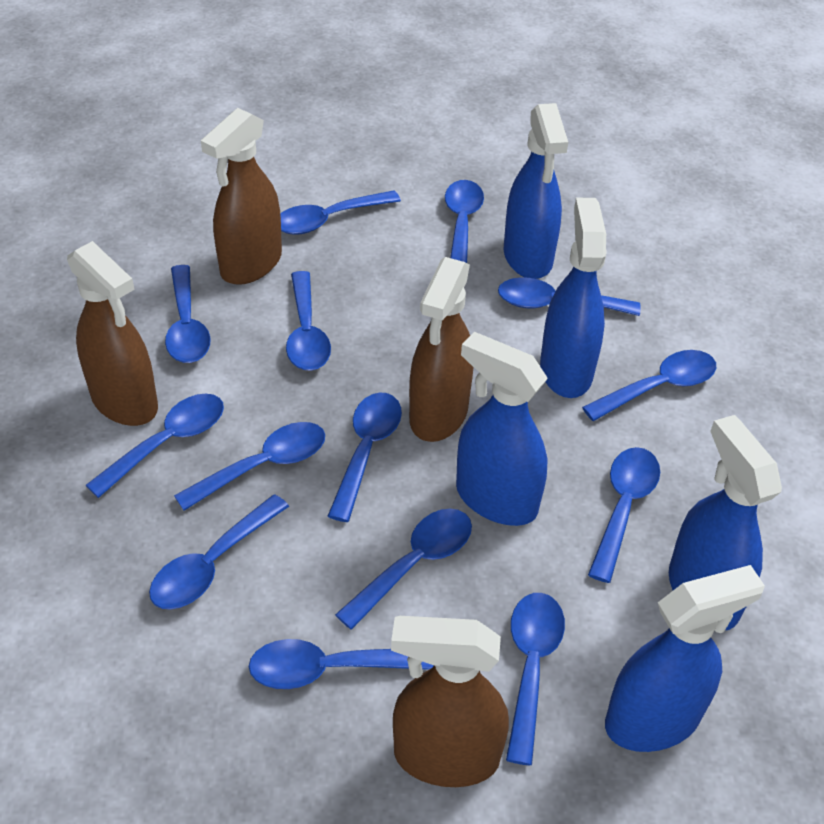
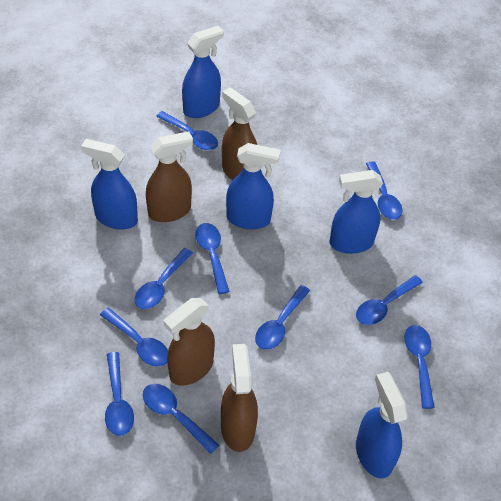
blue spoon: [85,393,224,498] [149,494,289,610] [165,265,210,363] [174,422,325,511] [249,639,434,689] [280,190,401,235] [286,271,331,371] [328,392,402,522] [335,509,472,630] [445,180,484,263] [498,278,641,316] [506,593,565,766] [582,350,716,421] [588,447,660,583] = 14 -> [100,308,168,367] [105,352,134,436] [135,248,193,309] [143,384,219,454] [156,111,218,150] [195,223,230,294] [255,285,310,350] [356,275,423,325] [366,161,403,220] [404,325,434,409] = 10

